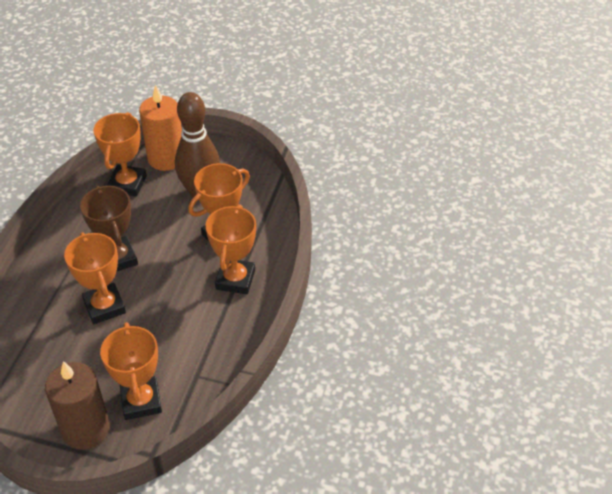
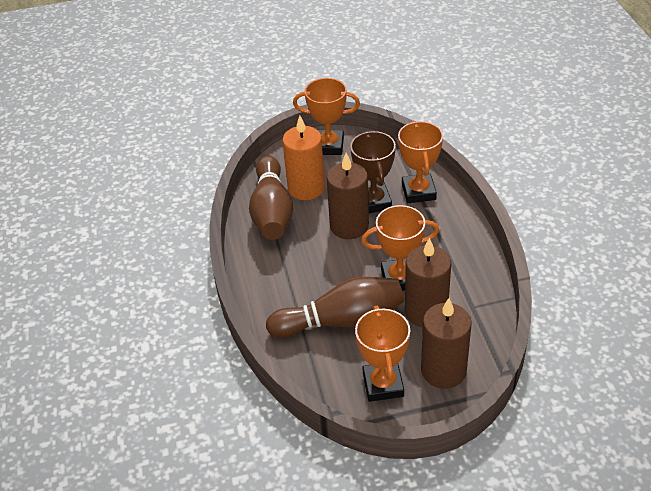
brown bowling pin: [175,92,220,200] = 1 -> [249,156,293,240] [266,277,404,338] = 2
brown candle: [45,361,110,450] = 1 -> [327,153,369,239] [405,238,451,327] [421,298,472,389] = 3
orange trophy: [64,232,126,324] [93,112,147,197] [100,322,162,420] [188,163,250,241] [206,204,256,294] = 5 -> [293,78,360,155] [355,306,410,402] [361,205,439,291] [398,121,443,203] = 4

